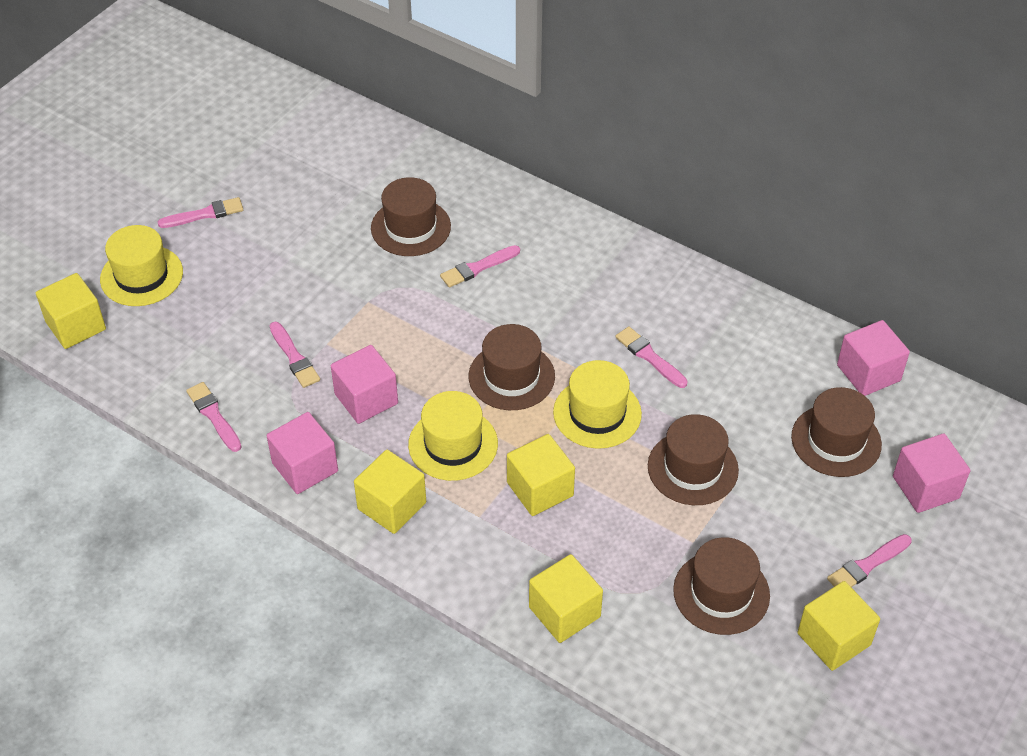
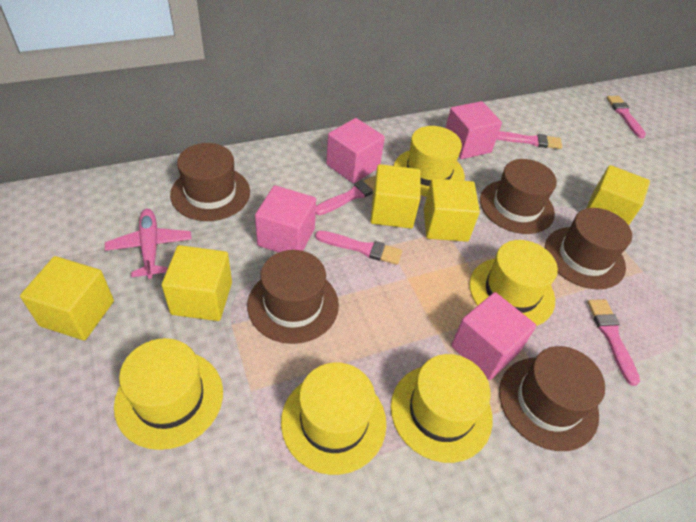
pink brush: [158,197,243,228] [186,382,241,452] [270,322,320,388] [440,245,520,288] [615,326,688,388] [827,534,912,587] = 6 -> [315,231,402,265] [316,176,376,215] [497,131,562,149] [587,299,640,386] [606,96,646,138] = 5
pink plane: none = 0 -> [105,209,192,279] = 1
yellow hat: [100,225,183,306] [408,391,498,481] [553,360,642,449] = 3 -> [114,338,223,450] [281,363,386,475] [391,354,493,463] [394,126,465,197] [469,240,558,326] = 5

